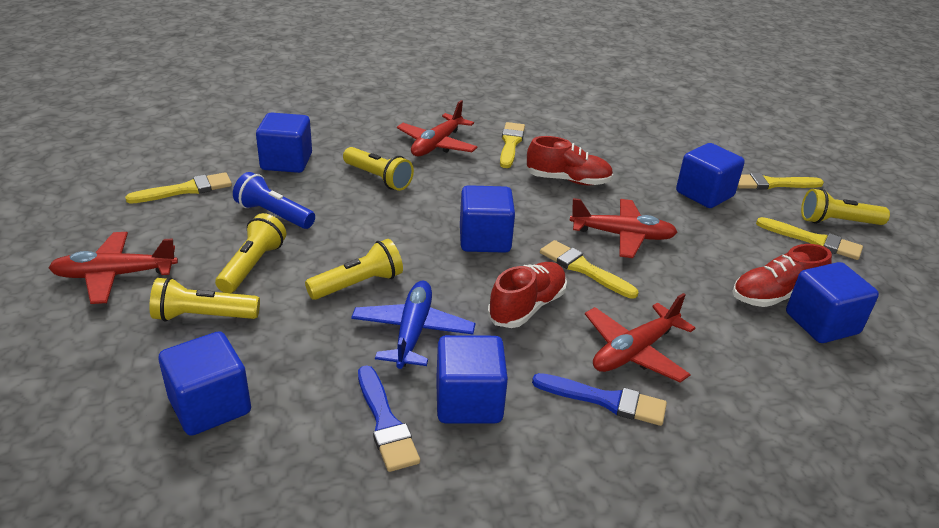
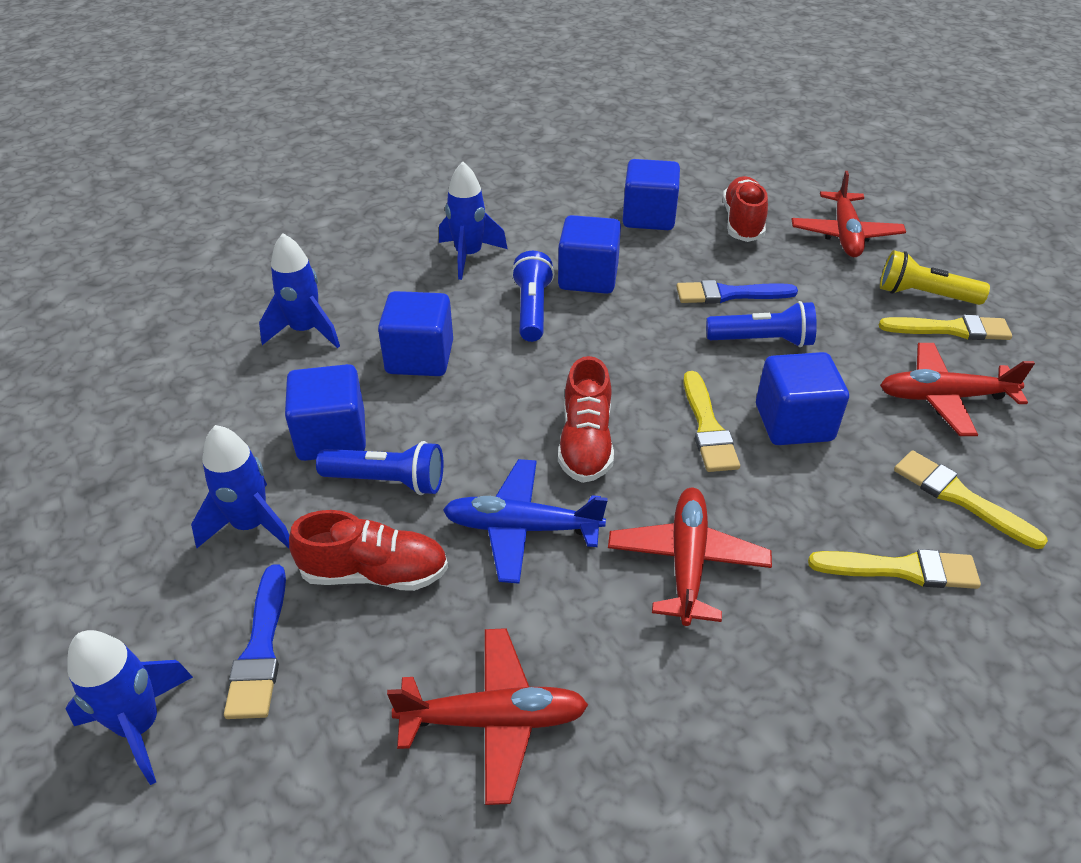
blue cube: [159,331,251,436] [256,112,312,173] [436,335,508,423] [460,185,515,253] [676,143,745,208] [786,262,879,343] = 6 -> [285,364,366,461] [378,291,453,376] [558,215,621,294] [622,159,680,230] [756,352,849,445] = 5
blue flashlight: [233,172,315,229] = 1 -> [316,441,443,495] [511,251,554,342] [706,301,817,347] = 3
blue rocket: none = 0 -> [66,630,193,785] [191,425,289,548] [259,233,340,348] [439,162,507,280] = 4
yellow brush: [125,172,232,204] [500,122,525,168] [540,240,639,299] [738,173,824,190] [756,217,863,260] = 5 -> [683,371,740,472] [808,549,981,589] [879,315,1012,340] [894,450,1048,549] = 4
yellow flashlight: [149,277,260,322] [215,213,286,293] [305,239,403,300] [343,147,414,191] [801,189,890,225] = 5 -> [880,250,990,305] = 1

